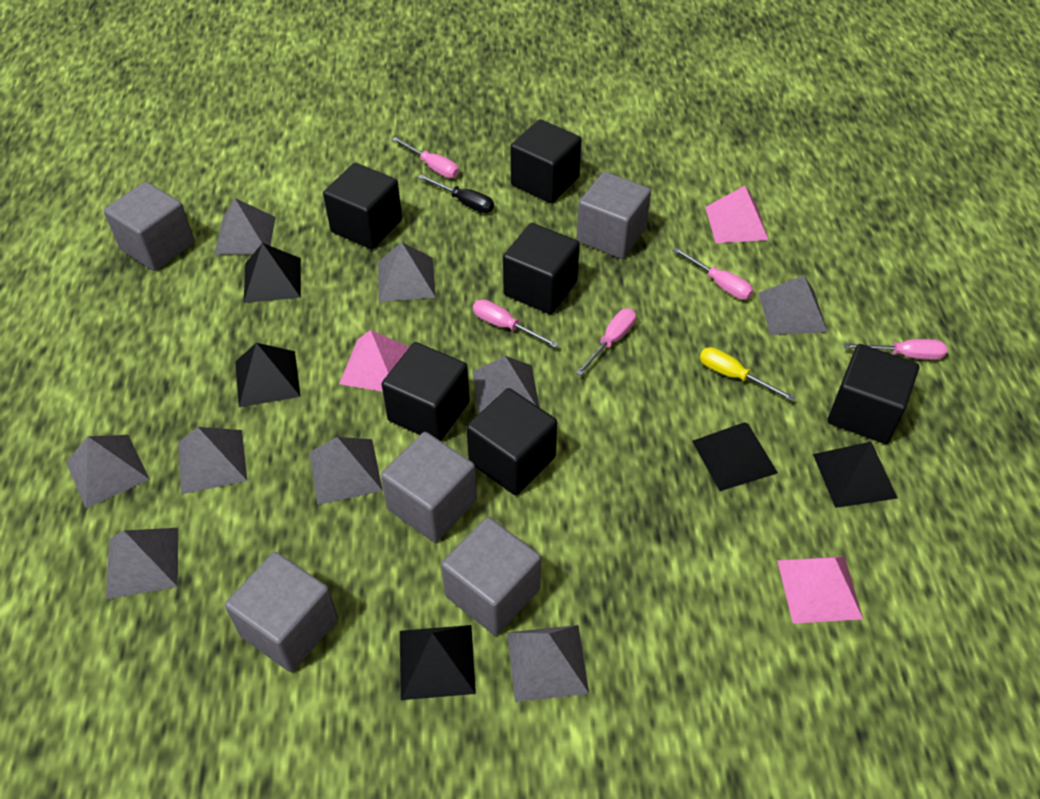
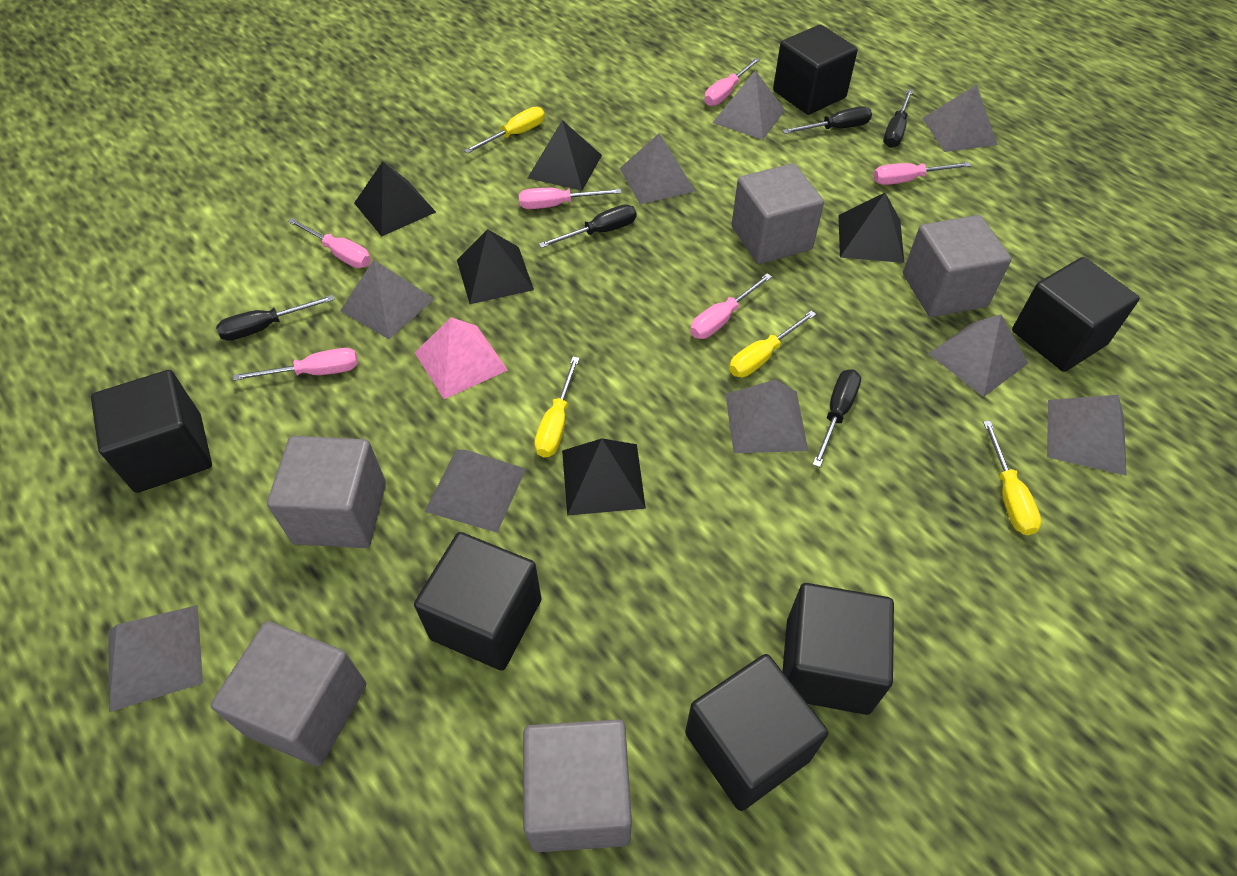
black screwdriver: [418,175,494,213] = 1 -> [216,295,335,341] [539,204,636,248] [782,106,872,134] [813,369,861,467] [883,89,913,148] = 5
pink pyramid: [339,330,409,392] [705,186,769,243] [777,556,863,624] = 3 -> [415,318,508,399] = 1
pink screwdriver: [392,137,459,178] [473,299,559,348] [576,308,636,376] [672,247,753,300] [844,339,947,360] = 5 -> [233,348,358,381] [288,218,371,268] [519,188,621,209] [690,273,772,339] [704,58,760,106] [873,162,971,185] = 6
yellow screwdriver: [700,347,795,401] = 1 -> [464,107,545,154] [534,357,580,457] [729,310,816,377] [983,421,1042,535] = 4

